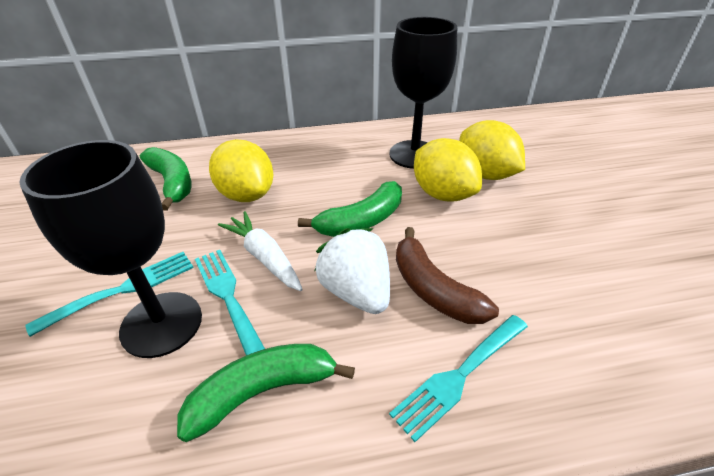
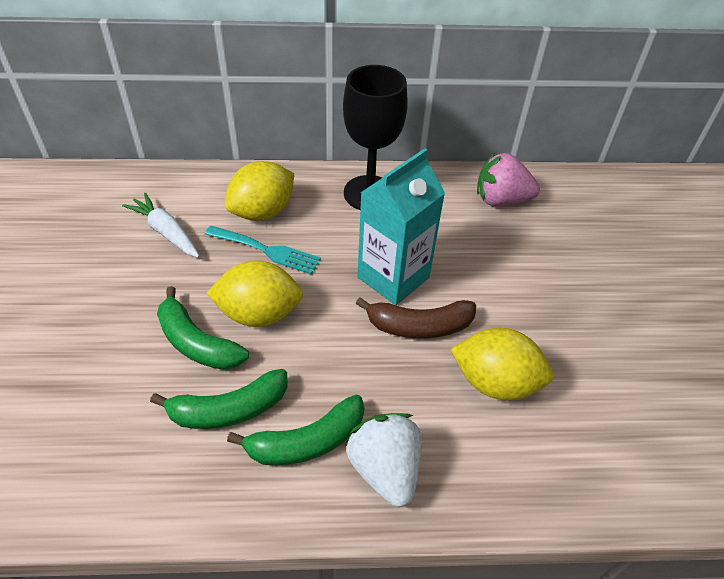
black goblet: [19,140,202,358] [389,17,457,169] = 2 -> [343,65,408,210] = 1
pink strawberry: none = 0 -> [477,152,540,206] = 1
turquoise carton: none = 0 -> [357,148,445,305] = 1
turquoise fork: [26,252,194,337] [195,250,265,355] [389,315,528,442] = 3 -> [205,226,321,274] = 1

